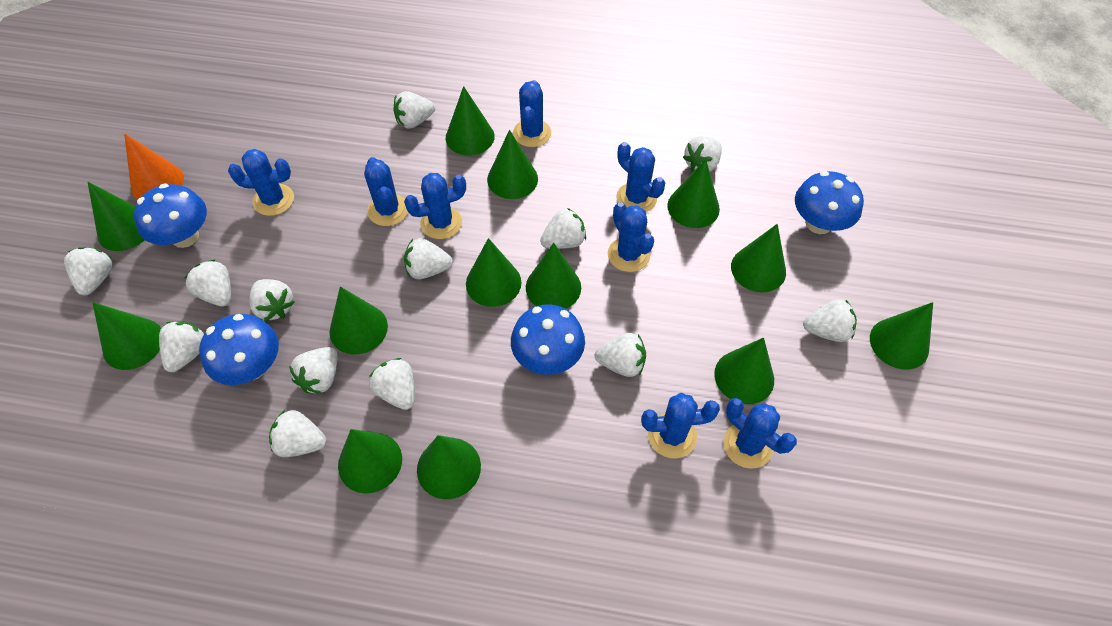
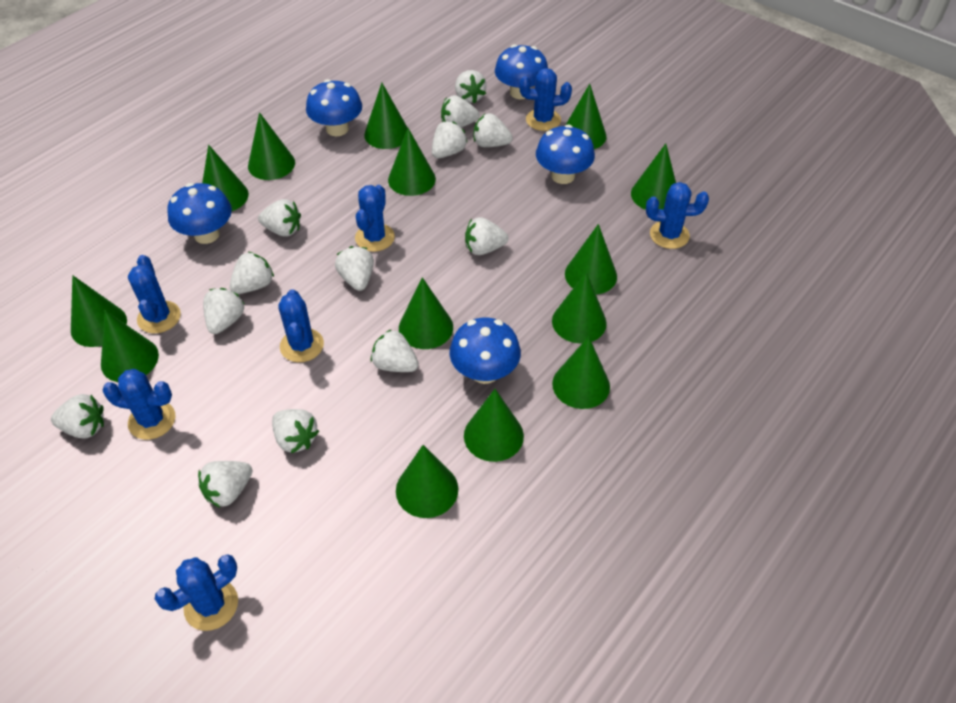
blue cactus: [228,149,294,216] [364,157,408,226] [404,173,466,239] [513,80,551,147] [608,202,654,272] [616,142,665,212] [641,393,720,459] [724,398,797,469] = 8 -> [102,369,176,440] [128,255,181,333] [155,554,238,631] [278,289,324,362] [355,185,395,252] [519,68,572,131] [646,182,709,249] = 7
blue mushroom: [134,183,207,248] [199,314,279,385] [511,304,585,375] [795,171,864,234] = 4 -> [167,183,232,244] [306,79,362,136] [449,318,521,384] [495,44,548,99] [536,124,595,184] = 5
green cone: [88,182,144,251] [92,302,161,370] [329,286,388,355] [338,429,402,494] [417,435,481,499] [446,86,495,156] [466,238,522,307] [487,130,538,199] [526,243,581,309] [667,159,720,228] [714,337,774,404] [731,224,786,292] [870,302,933,370] = 13 -> [71,275,127,347] [101,310,159,382] [202,145,249,211] [248,112,295,180] [364,83,408,149] [388,128,436,196] [396,445,458,518] [399,277,453,349] [464,389,524,462] [552,272,607,344] [552,336,610,409] [565,224,617,295] [566,84,607,149] [631,143,676,210] = 14
orange cone: [124,133,184,200] = 1 -> none = 0

